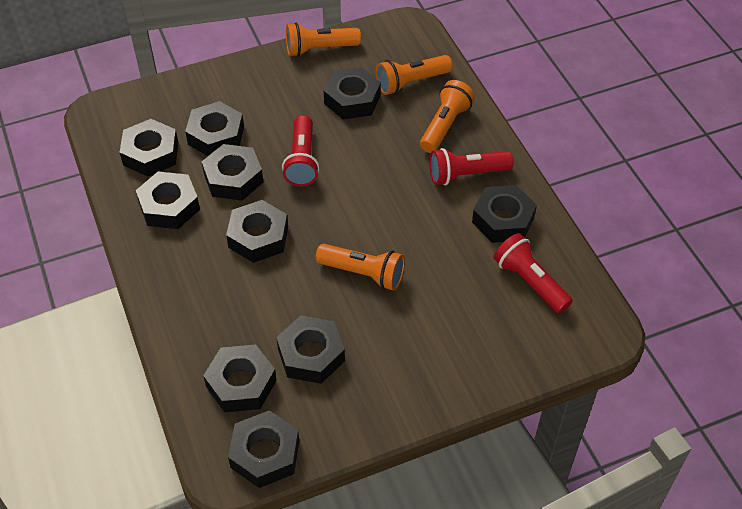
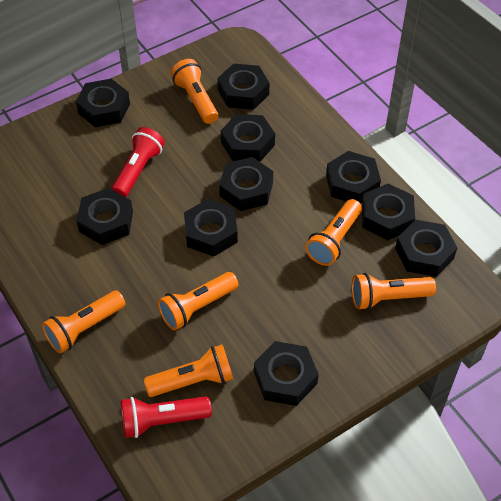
orange flashlight: [286,23,361,57] [316,244,405,291] [376,55,452,95] [420,80,475,153] = 4 -> [42,290,125,354] [144,345,233,397] [158,272,239,331] [171,59,218,124] [305,199,362,266] [352,273,436,310] = 6
red flashlight: [282,115,319,187] [429,148,513,185] [493,233,573,314] = 3 -> [111,127,165,197] [121,396,212,438] = 2

